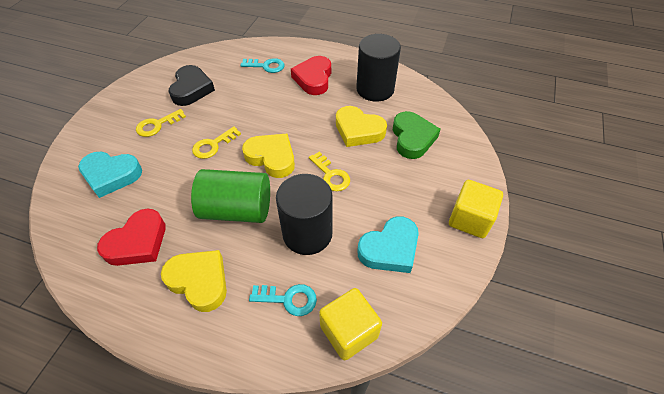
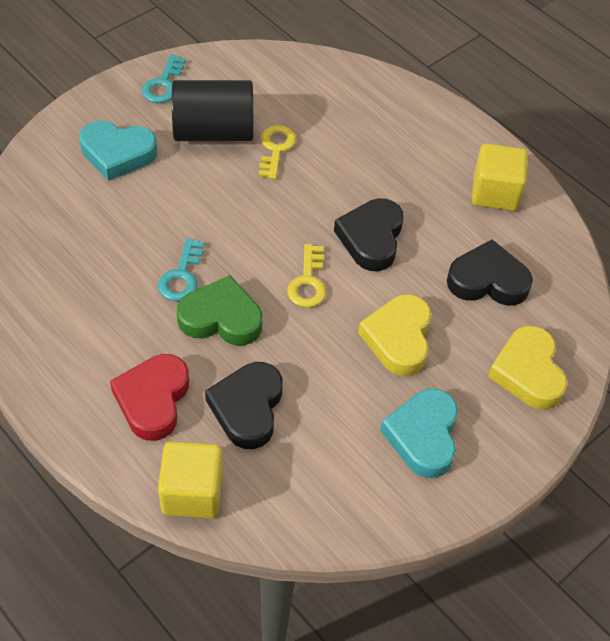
black cylinder: [276,174,333,255] [356,34,401,102] = 2 -> [172,80,253,141] = 1
black heart: [169,65,215,106] = 1 -> [205,362,283,449] [334,198,404,271] [447,239,533,306] = 3
green cylinder: [191,169,270,223] = 1 -> none = 0
red heart: [97,208,166,266] [291,56,331,95] = 2 -> [110,354,189,441] = 1
yellow heart: [161,250,227,312] [242,134,295,178] [336,106,387,147] = 3 -> [358,294,431,376] [488,326,567,410] = 2
yellow key: [136,109,186,137] [192,126,241,159] [309,151,350,191] = 3 -> [259,125,296,180] [287,244,326,308] = 2

